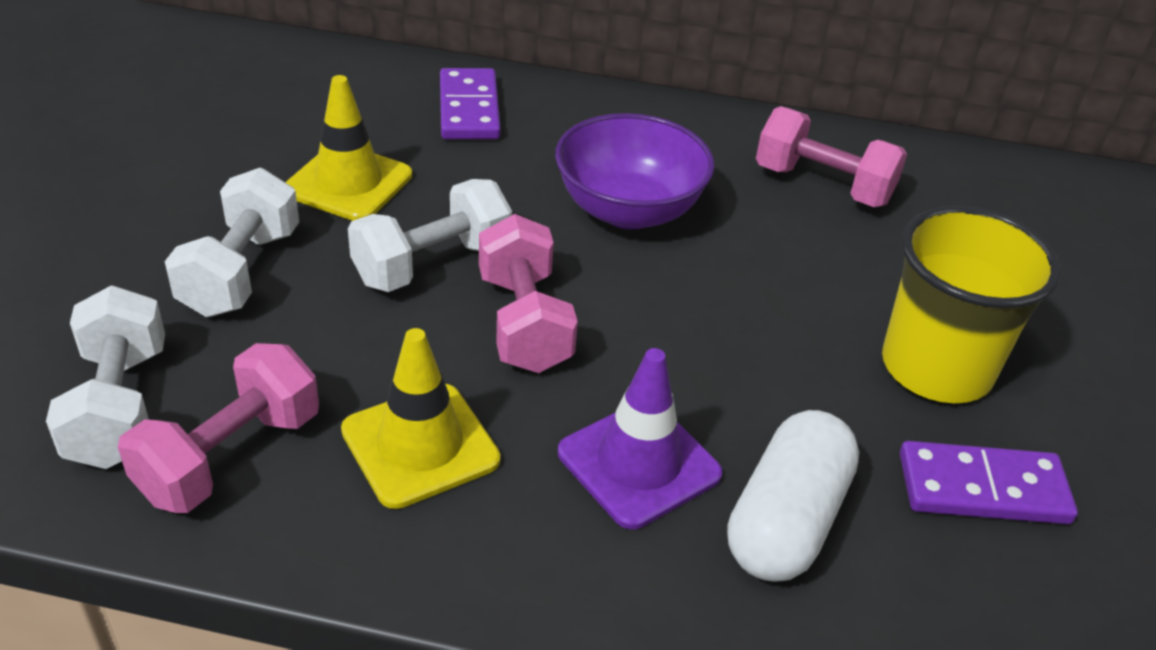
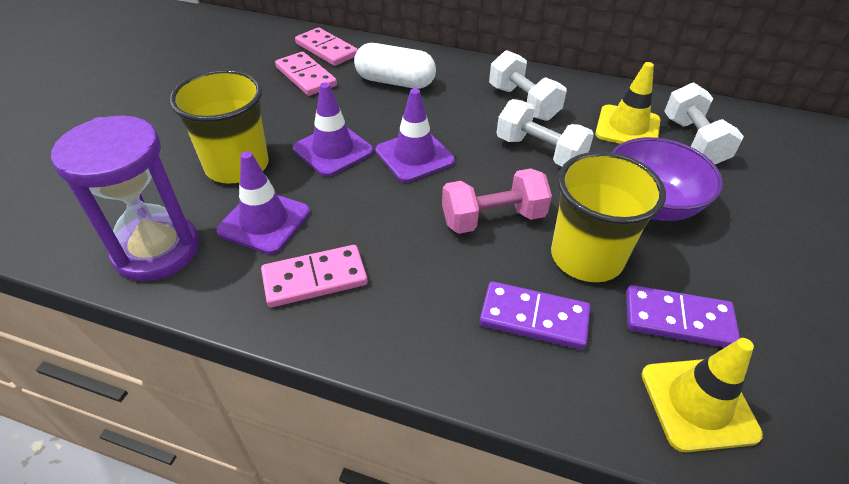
pink domino: none = 0 -> [261,245,368,307] [275,52,337,96] [295,27,358,66] = 3
pink dumbbell: [118,343,319,513] [479,214,578,373] [756,106,907,207] = 3 -> [442,169,552,234] = 1
purple hourglass: none = 0 -> [51,115,199,281] = 1
purple traffic cone: [558,348,723,529] = 1 -> [216,151,310,254] [293,82,373,177] [375,88,455,182] = 3
yellow cup: [882,206,1061,403] = 1 -> [169,70,269,183] [551,151,666,282] = 2

